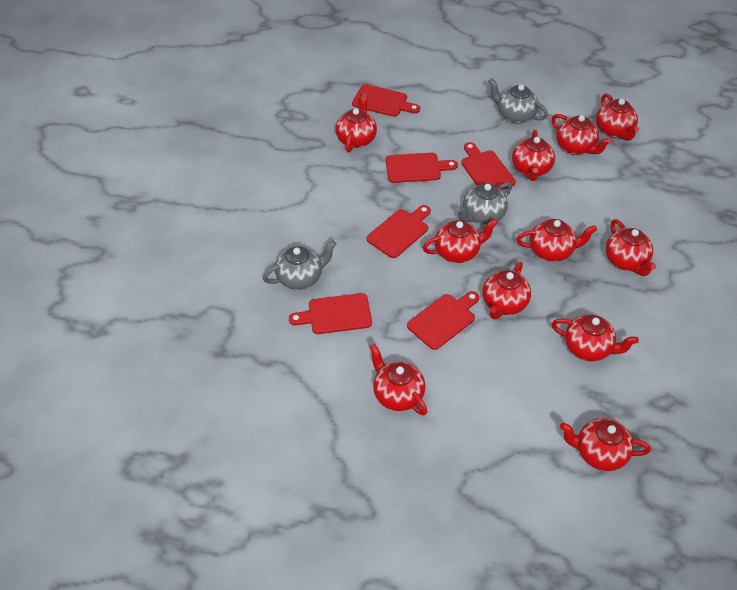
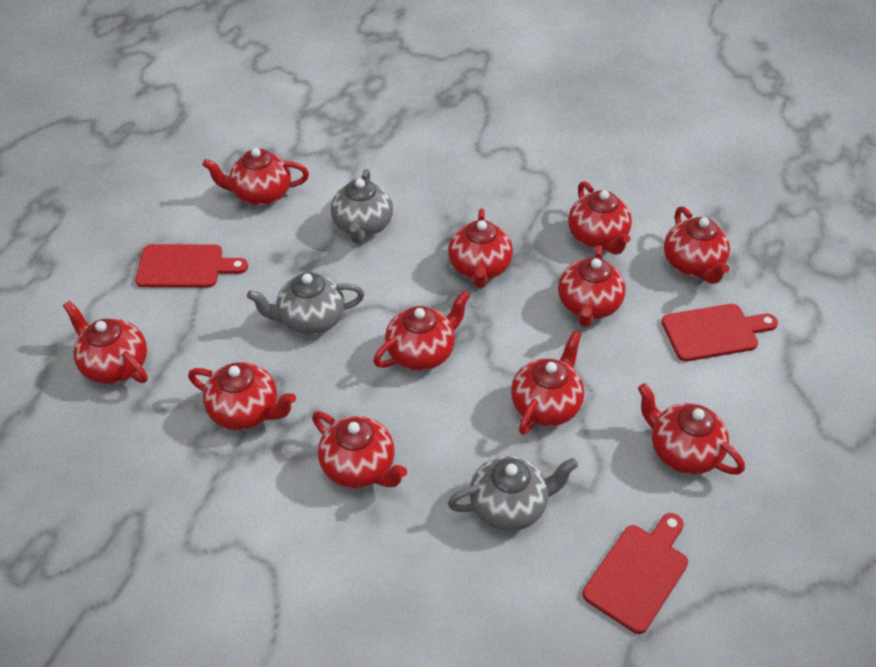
red cutting board: [289,293,372,334] [352,84,420,117] [366,205,431,258] [385,153,458,183] [407,291,479,350] [461,142,516,190] = 6 -> [135,244,248,288] [583,513,688,634] [661,304,778,361] = 3

